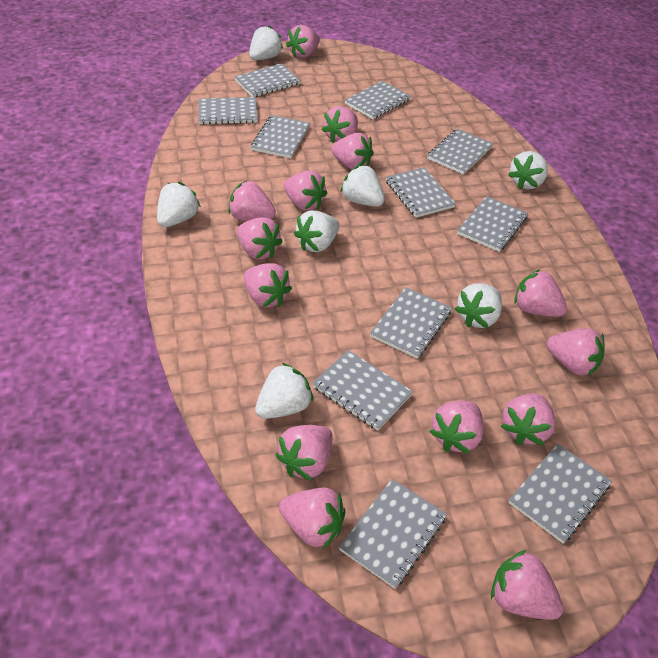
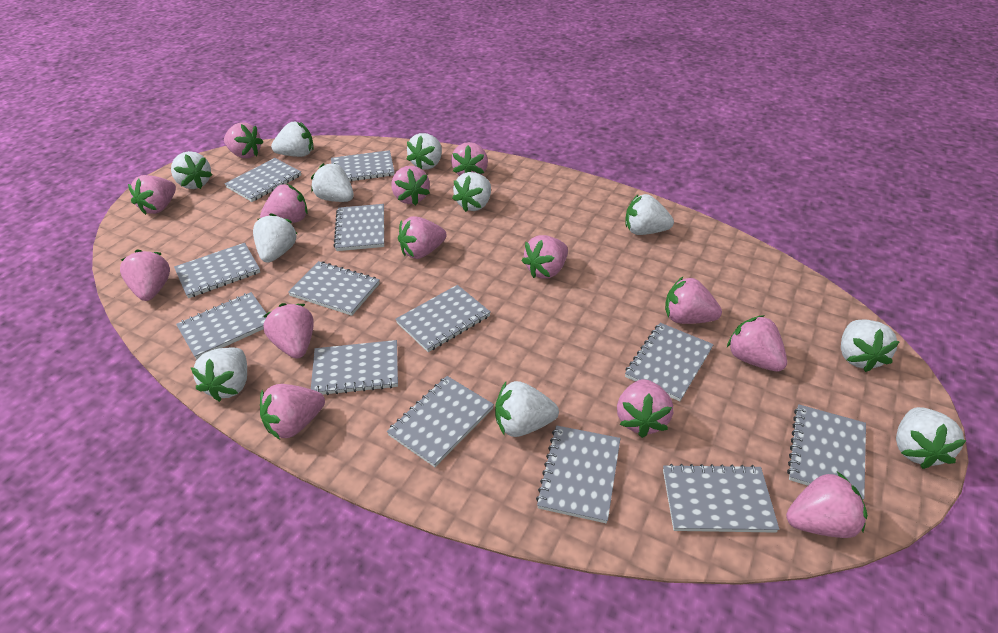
grey notebook: [198,97,258,124] [234,63,301,97] [251,115,310,158] [312,350,413,431] [339,479,447,589] [345,81,411,119] [370,287,452,359] [386,167,456,218] [427,129,493,174] [457,196,528,252] [508,444,612,544] = 11 -> [174,243,260,298] [176,292,267,359] [225,158,301,202] [288,261,380,316] [311,340,398,395] [331,150,395,181] [334,204,384,251] [387,376,494,467] [396,285,491,352] [536,425,621,523] [625,323,714,402] [663,464,779,533] [787,404,866,500] = 13
white strawberry: [157,182,201,227] [249,25,283,60] [255,362,314,419] [294,211,339,252] [340,165,385,207] [455,283,502,328] [508,151,548,189] = 7 -> [171,151,212,189] [190,347,247,402] [253,213,297,263] [271,122,314,157] [311,163,354,202] [407,133,442,170] [452,172,491,212] [495,381,559,437] [625,194,674,235] [841,320,900,372] [896,407,967,469] = 11

